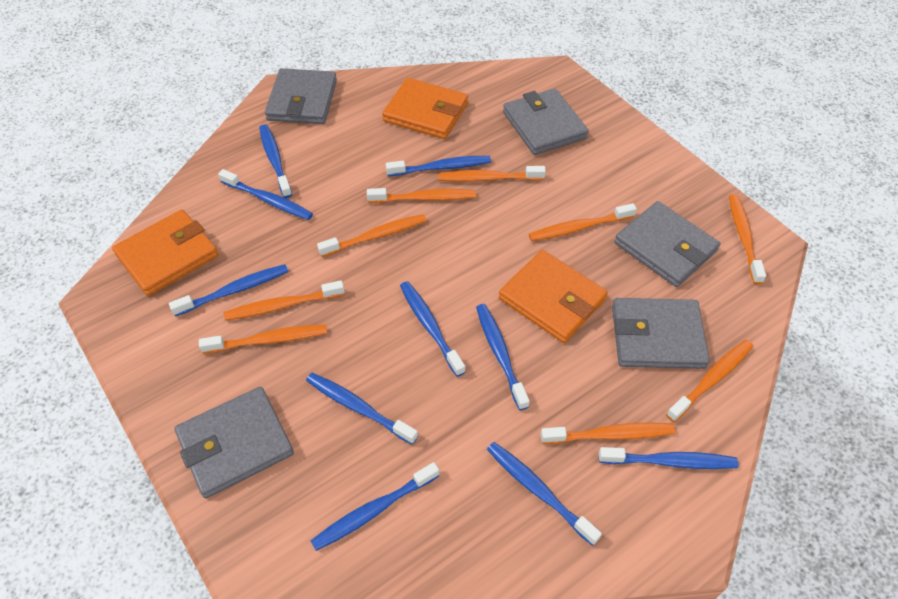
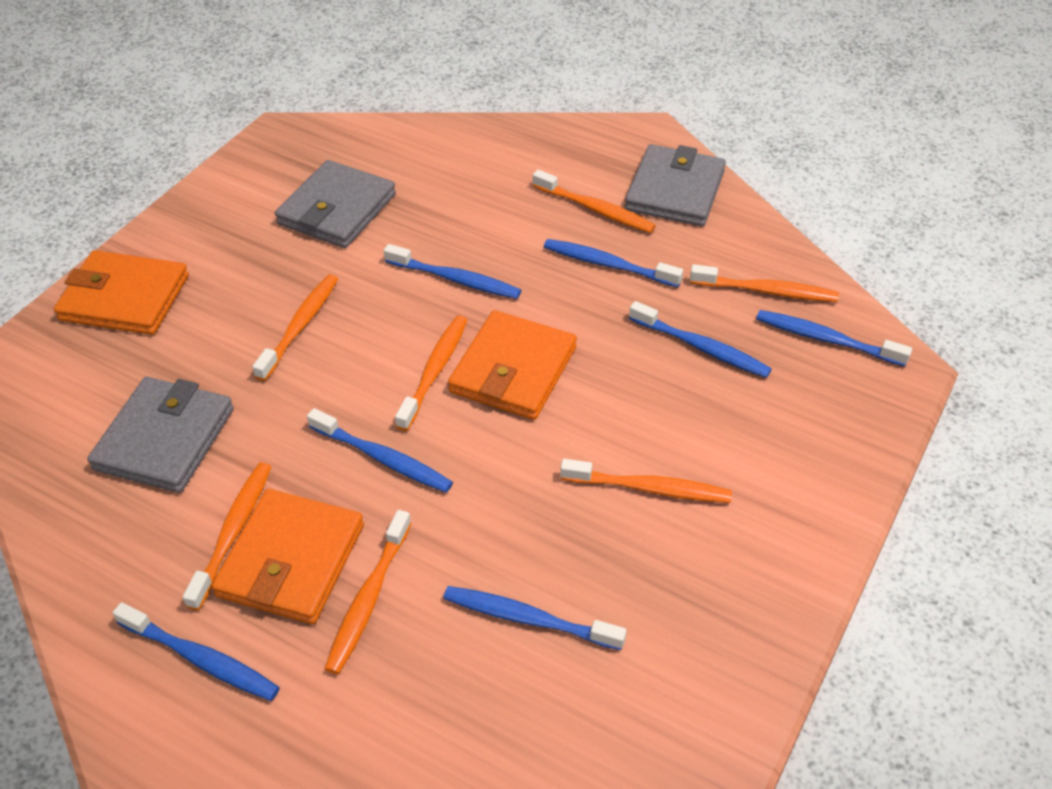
blue toothbrush: [169,264,288,316] [218,169,313,220] [259,124,292,198] [306,373,418,445] [311,462,439,551] [386,156,491,176] [400,281,466,377] [476,304,530,410] [487,442,602,546] [599,447,738,469] = 10 -> [113,602,280,701] [307,408,453,493] [384,244,521,299] [443,586,627,650] [544,239,683,287] [629,301,772,378] [756,310,912,366] = 7
grey wallet: [175,387,294,498] [265,68,337,124] [503,89,589,155] [612,298,710,369] [614,201,720,287] = 5 -> [87,377,234,493] [275,160,396,248] [625,144,726,227] = 3
orange toothbrush: [199,325,327,354] [224,280,345,321] [317,214,427,257] [367,188,476,203] [438,166,546,182] [529,203,637,241] [541,422,675,444] [666,340,754,422] [729,194,766,284] = 9 -> [183,462,271,610] [252,274,338,381] [325,510,411,674] [395,315,467,431] [532,170,656,233] [560,459,732,503] [690,264,839,302] = 7

